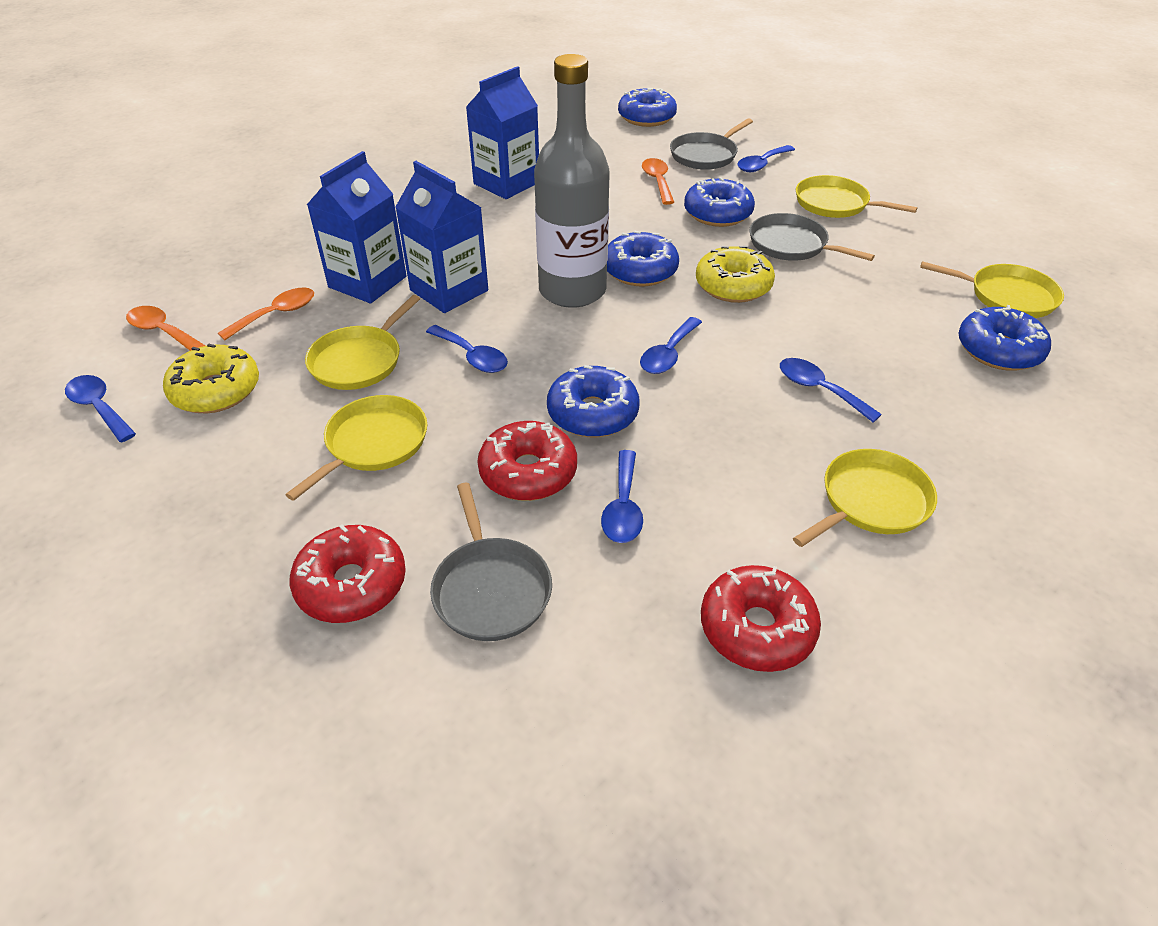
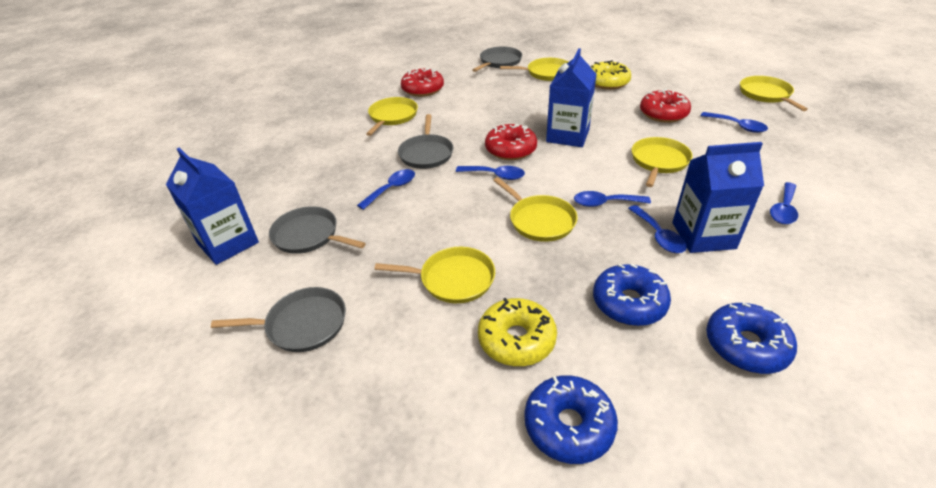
blue donut: [547,365,640,437] [607,231,679,287] [618,88,677,127] [684,177,755,227] [958,305,1051,371] = 5 -> [524,375,618,464] [593,264,671,326] [706,303,797,374] = 3
grey bottle: [534,54,610,308] = 1 -> none = 0
grey pan: [430,483,552,641] [670,118,753,170] [749,213,875,261] = 3 -> [211,287,346,352] [269,206,366,254] [398,114,453,169] [472,46,522,72] = 4
orange spoon: [126,306,206,351] [218,287,314,340] [642,158,674,205] = 3 -> none = 0
yellow pan: [285,395,427,501] [305,295,420,390] [793,449,937,547] [796,175,918,218] [920,261,1064,318] = 5 -> [366,97,418,136] [374,247,495,303] [493,177,577,242] [500,58,568,81] [632,137,693,187] [740,76,808,111] = 6

